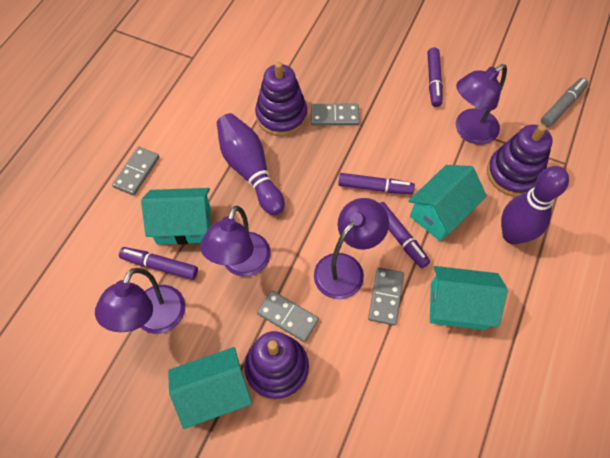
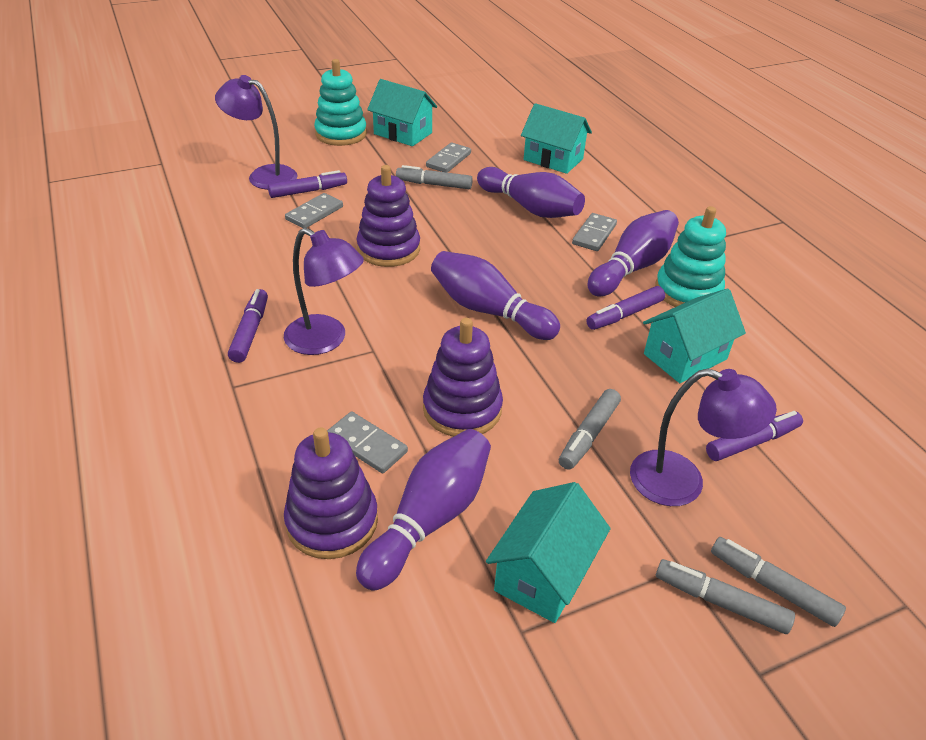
grey marker: [541,78,588,127] = 1 -> [396,165,473,189] [559,389,621,470] [656,559,795,634] [711,537,846,627] = 4
purple bowling pin: [217,113,285,215] [501,166,569,245] = 2 -> [356,429,491,590] [431,251,560,340] [477,167,585,218] [588,210,679,296] = 4
purple lamp: [95,268,185,334] [200,206,271,277] [314,198,389,299] [456,64,507,145] = 4 -> [215,75,298,190] [284,228,364,355] [630,368,777,506] = 3
turquoise stacking toy: none = 0 -> [314,59,367,146] [655,206,726,307] = 2

